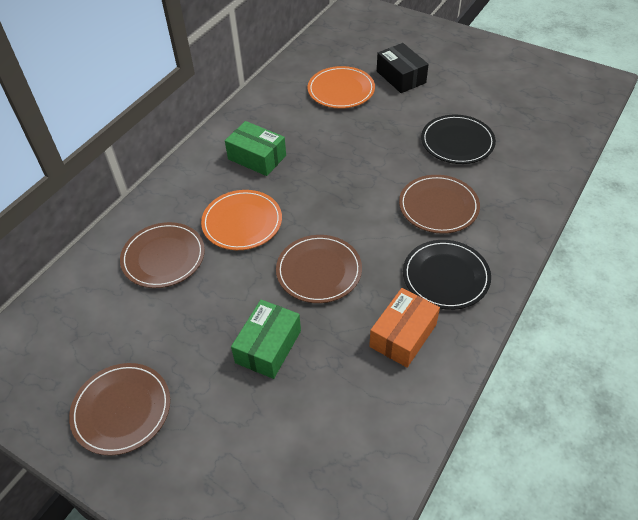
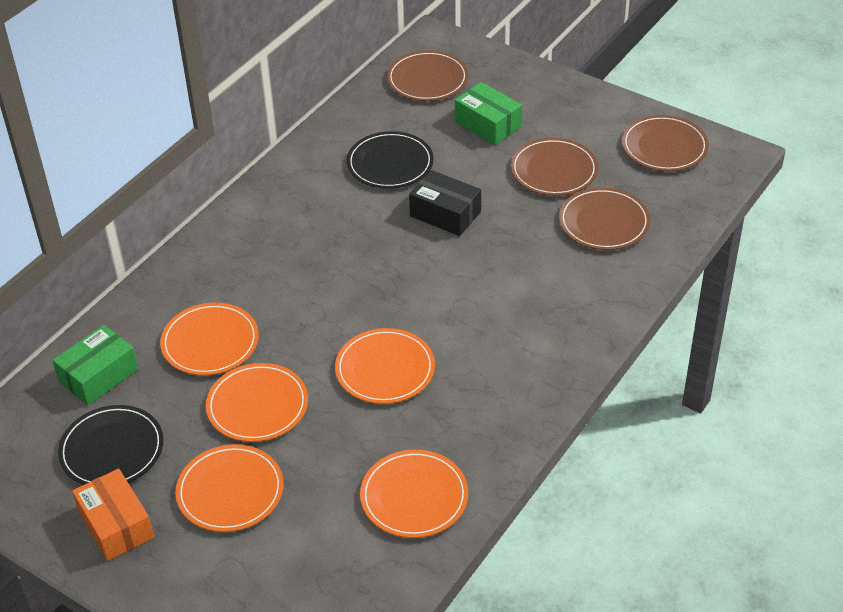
orange plate: [201,190,282,250] [308,66,375,109] = 2 -> [160,302,259,375] [176,444,283,532] [206,363,308,442] [335,328,435,404] [360,450,468,538] = 5

